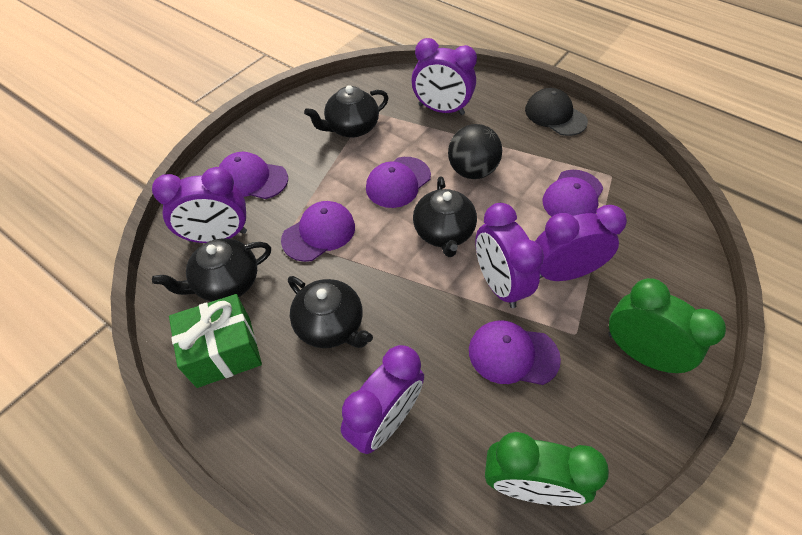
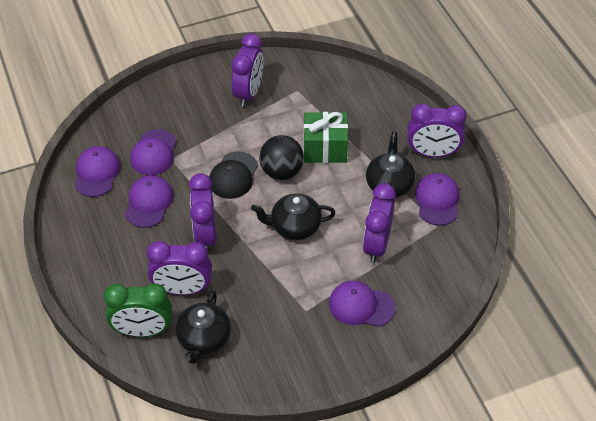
black teapot: [152,238,271,302] [288,276,373,348] [304,85,389,138] [413,177,477,257] = 4 -> [176,291,231,364] [251,193,335,240] [366,132,415,197] = 3
green clock: [485,432,609,506] [608,278,726,373] = 2 -> [104,283,172,337] = 1

